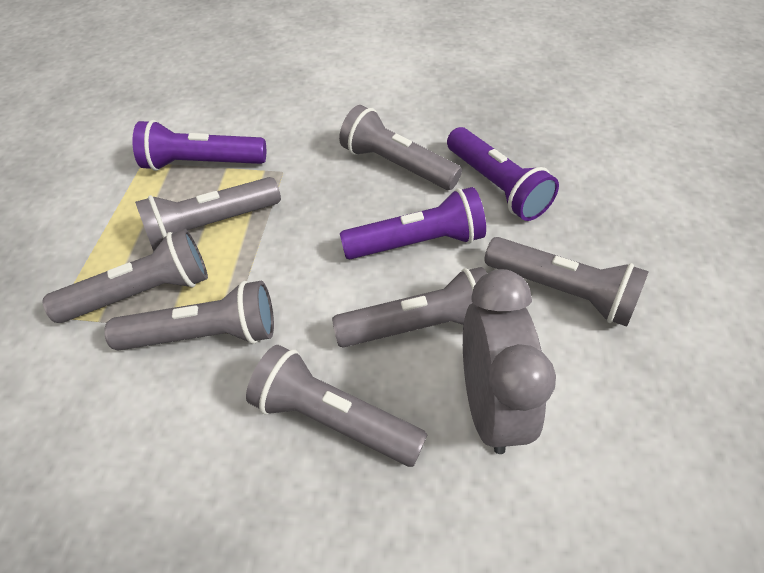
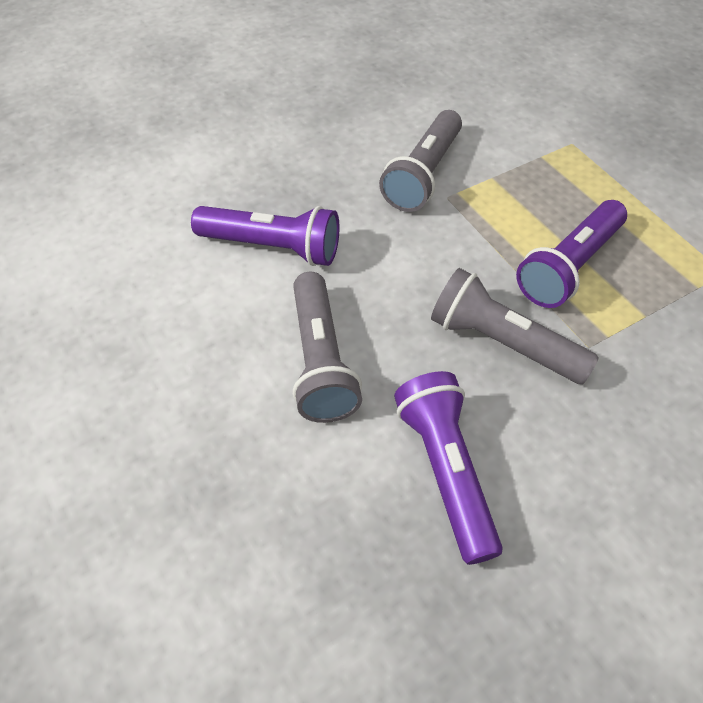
grey clock: [463,269,556,454] = 1 -> none = 0
grey flashlight: [43,229,208,323] [104,281,274,351] [135,177,281,251] [246,345,428,467] [332,267,487,348] [339,105,462,190] [484,237,649,327] = 7 -> [293,272,362,423] [379,110,462,212] [431,268,599,384] = 3

